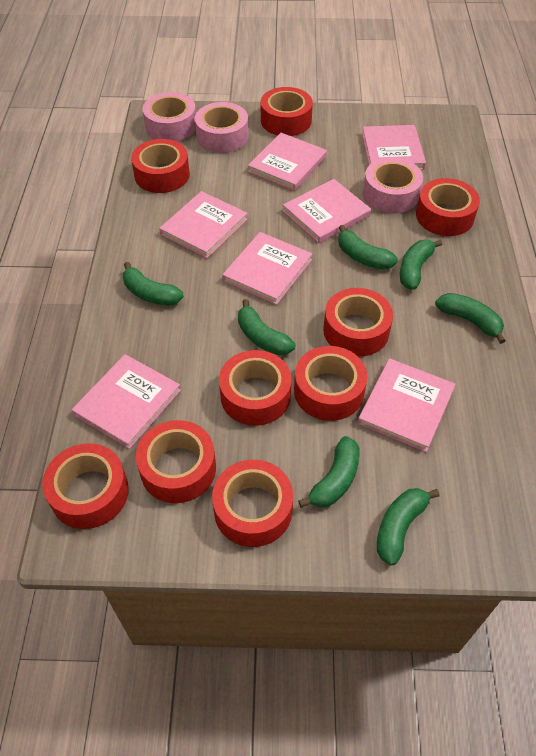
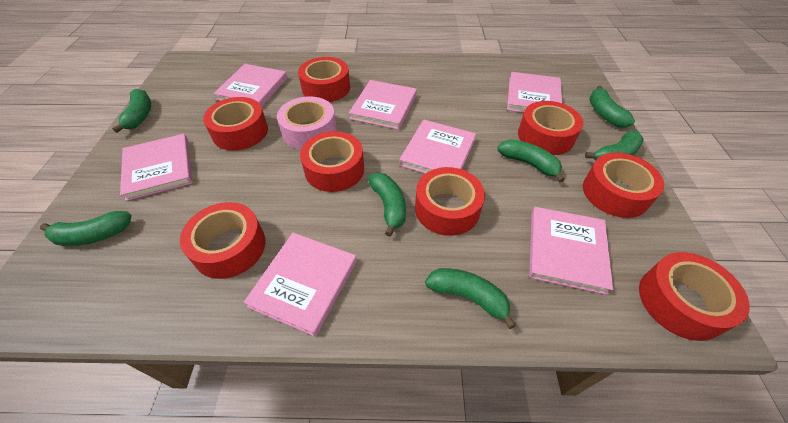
pink tape: [142,92,196,142] [195,102,249,153] [363,157,423,213] = 3 -> [277,96,337,150] = 1
red tape: [42,443,129,529] [131,139,190,193] [136,420,216,503] [212,460,293,547] [219,350,292,426] [261,87,313,136] [294,346,367,421] [323,288,393,357] [416,178,480,236] = 9 -> [180,202,266,279] [203,97,268,151] [298,57,350,102] [300,131,364,192] [415,167,485,236] [518,101,583,155] [583,153,664,218] [639,252,750,341] = 8

